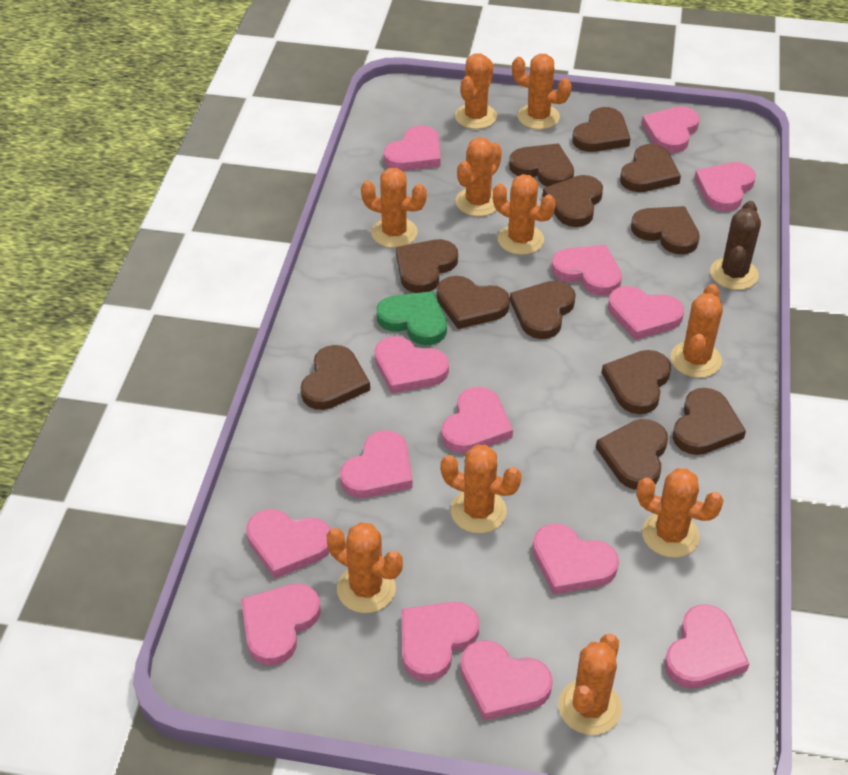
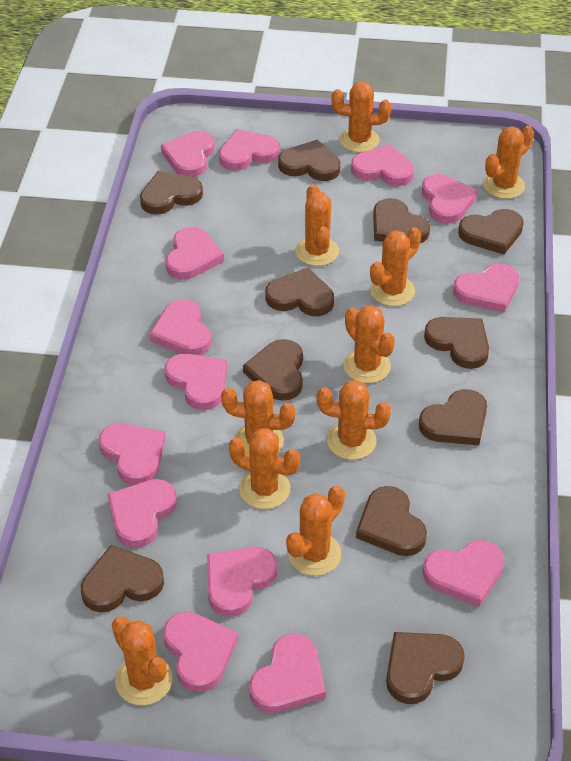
brown cactus: [710,201,761,290] = 1 -> none = 0
brown heart: [301,345,370,410] [396,239,458,293] [437,276,510,329] [509,144,574,187] [510,281,576,339] [543,175,603,227] [572,107,631,152] [596,419,668,490] [602,350,671,414] [620,144,681,192] [631,206,700,254] [673,388,746,455] = 12 -> [81,545,164,612] [140,171,203,215] [243,339,303,401] [265,268,334,316] [278,140,340,181] [356,486,427,556] [373,198,430,243] [386,632,465,704] [419,389,487,445] [424,317,489,369] [458,209,524,254] = 11
green heart: [376,291,447,345] = 1 -> none = 0

